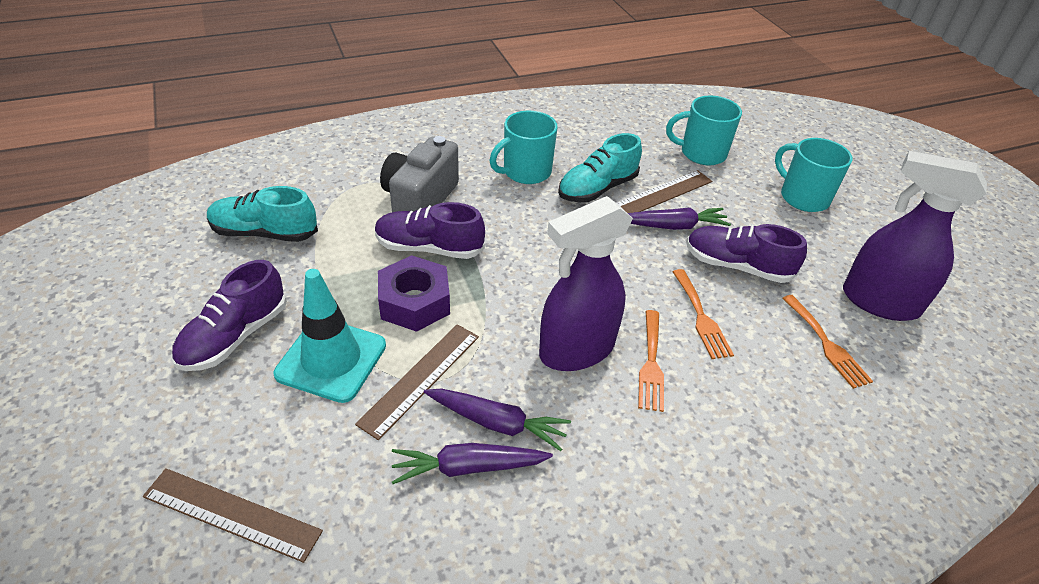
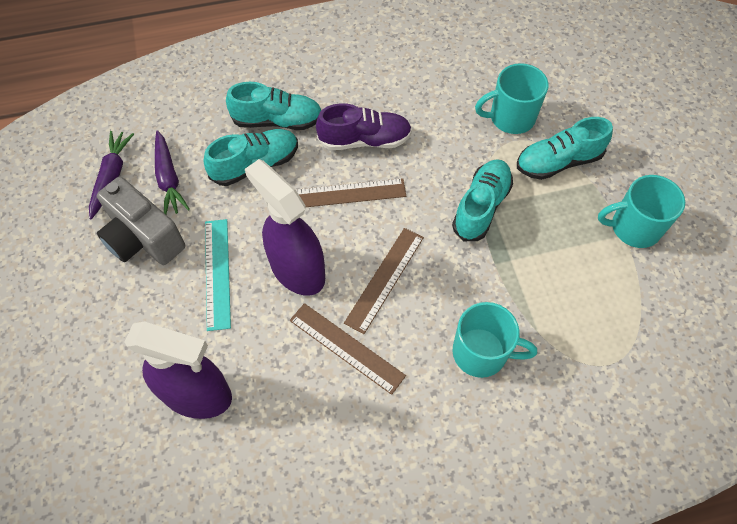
orange fork: [638,310,664,412] [673,269,734,359] [782,295,873,389] = 3 -> none = 0
purple carrot: [392,443,553,484] [424,388,571,451] [628,208,731,230] = 3 -> [89,131,134,219] [155,130,190,214] = 2
purple nut: [378,255,450,332] = 1 -> none = 0
purple shoe: [171,260,287,371] [375,202,485,259] [686,224,807,283] = 3 -> [316,103,412,150] = 1
turquoise ruler: none = 0 -> [205,219,231,331] = 1
turquoise shoe: [207,186,318,242] [558,133,642,202] = 2 -> [203,129,298,186] [226,82,321,130] [452,159,513,241] [517,117,613,180] = 4
turquoise traffic cone: [274,269,386,403] = 1 -> none = 0

